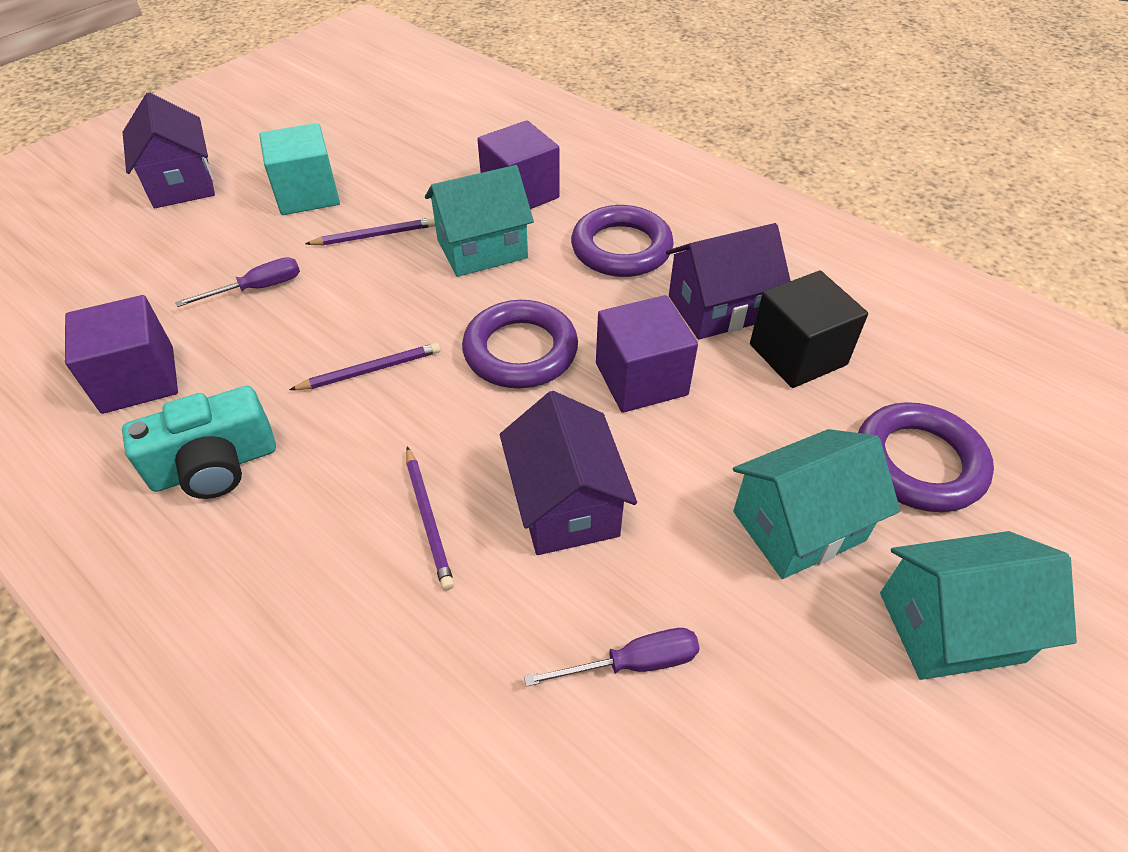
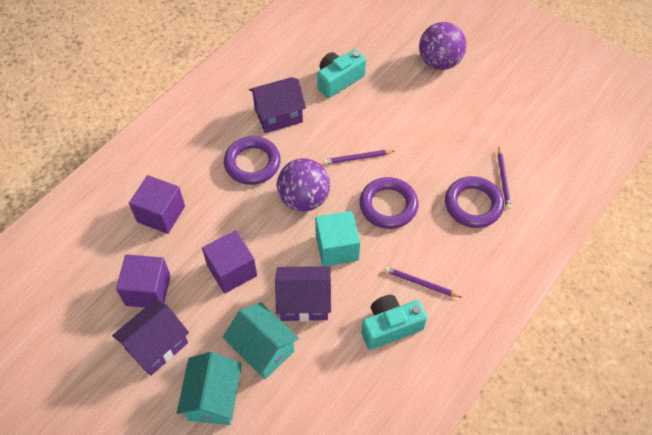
black cube: [750,271,868,388] = 1 -> none = 0
purple ball: none = 0 -> [277,158,330,212] [419,22,466,70] = 2
purple screwdriver: [175,257,300,307] [524,628,700,687] = 2 -> none = 0
turquoise camera: [122,386,276,499] = 1 -> [317,49,366,98] [361,295,427,350] = 2
turquoise house: [425,165,534,277] [733,429,900,579] [880,531,1077,680] = 3 -> [177,352,242,425] [223,303,299,379] = 2

